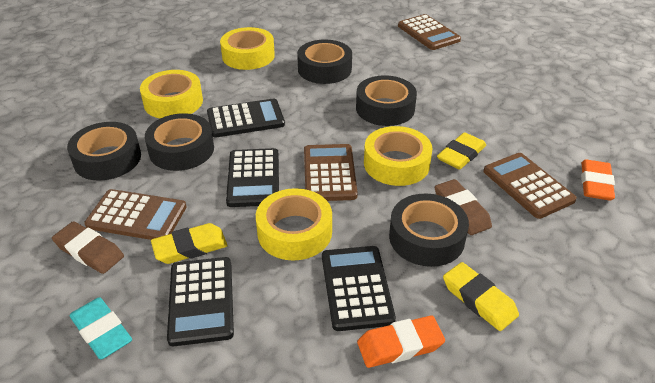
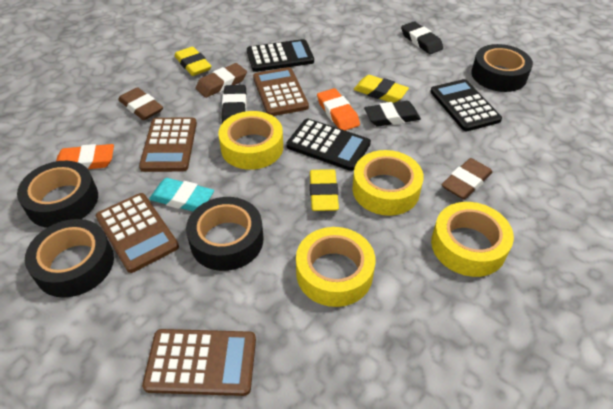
black calculator: [167,257,234,346] [207,99,285,137] [226,148,279,207] [322,246,396,331] = 4 -> [247,39,314,72] [286,119,371,171] [430,79,502,131] = 3
black eraser: none = 0 -> [222,85,247,123] [364,101,421,126] [401,21,443,54] = 3
black tape: [67,122,141,181] [145,113,214,171] [297,39,352,84] [356,75,417,126] [389,194,469,267] = 5 -> [17,161,98,228] [25,219,114,298] [186,197,263,271] [471,44,533,92] = 4
brown eraser: [52,221,124,274] [435,179,492,235] = 2 -> [118,87,163,120] [196,63,247,98] [441,158,492,200] = 3

